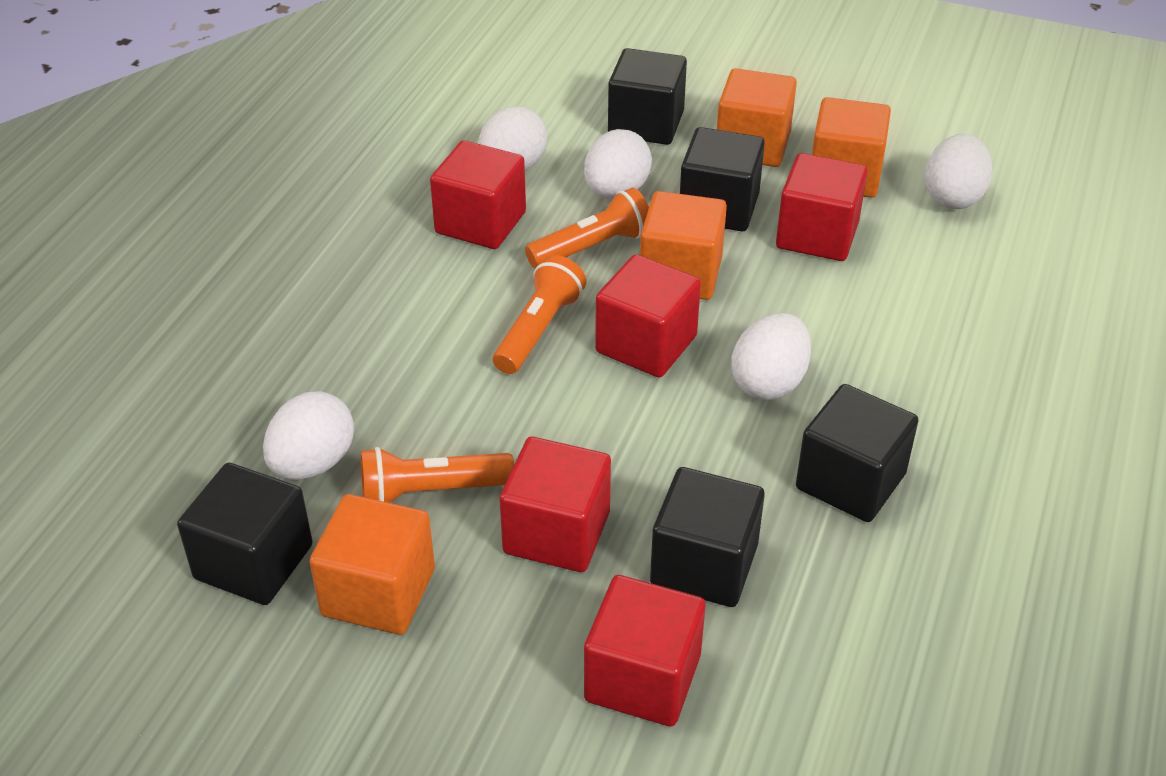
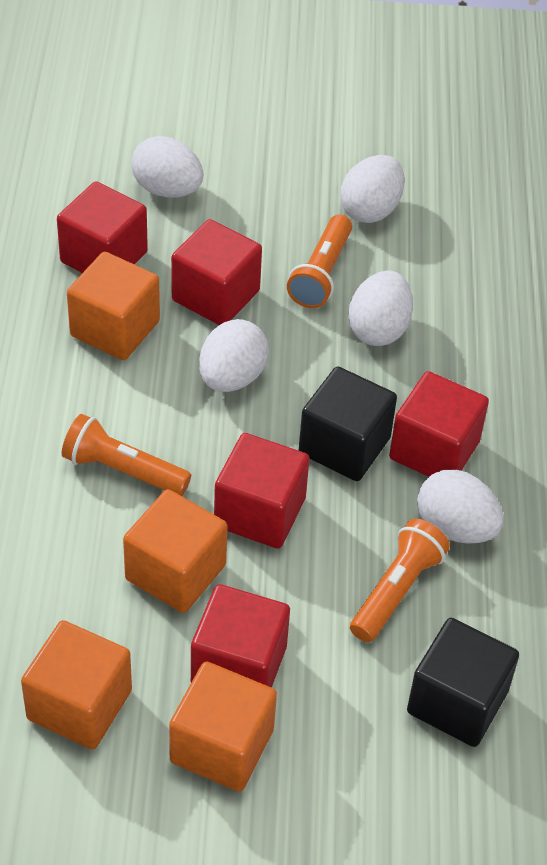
black cube: [177,463,313,605] [608,48,687,145] [650,467,765,607] [680,127,765,231] [796,384,919,522] = 5 -> [299,366,397,481] [407,618,519,747] = 2

